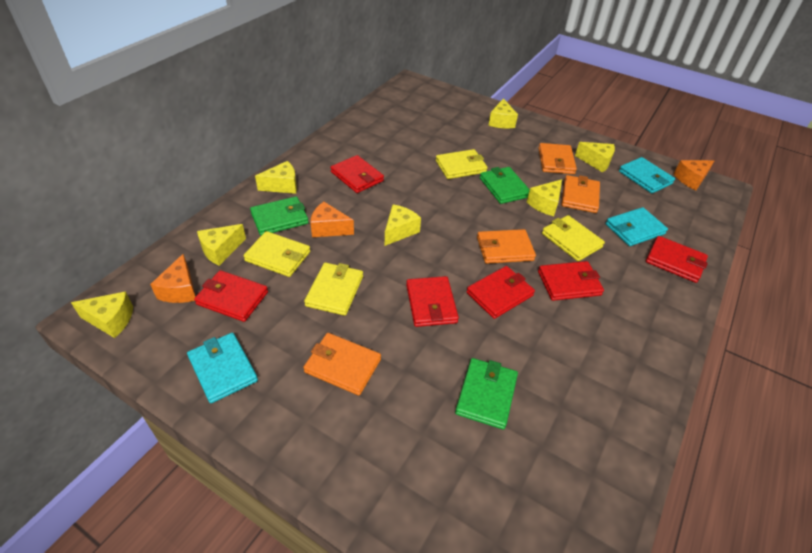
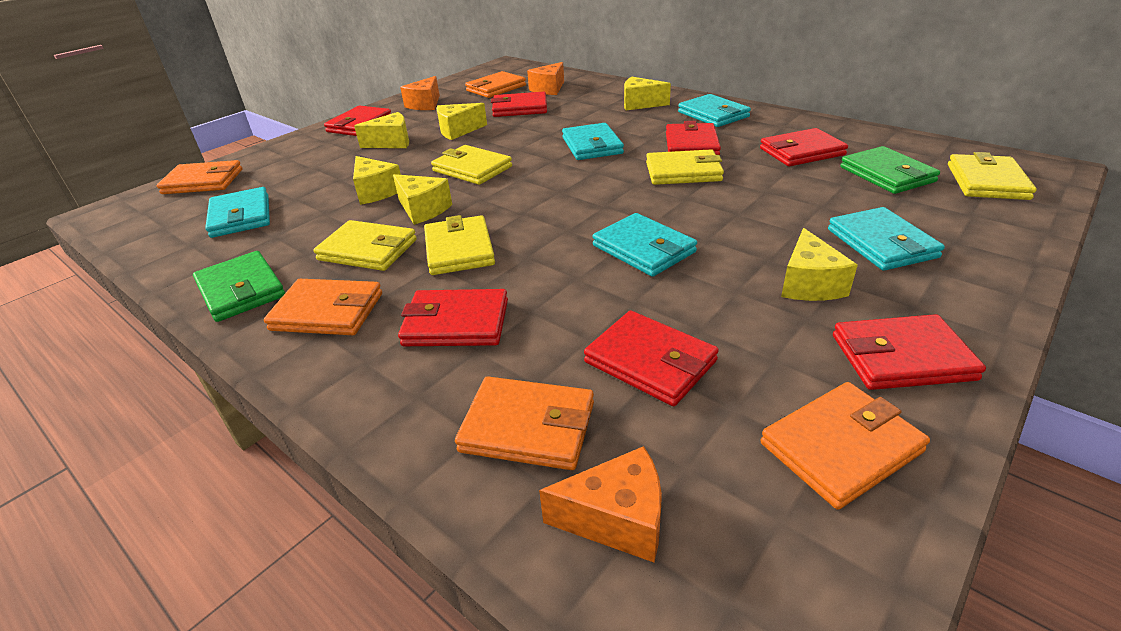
green wallet: [250,196,309,235] [455,358,518,430] [480,167,530,204] = 3 -> [193,251,285,322] [840,146,940,194] = 2
orange wallet: [303,333,381,395] [477,229,536,264] [539,143,577,174] [561,175,600,213] = 4 -> [157,160,242,194] [264,279,382,335] [455,376,594,470] [465,71,526,98] [760,382,930,510] = 5
red wallet: [194,270,268,322] [330,155,384,193] [406,276,459,327] [466,266,535,319] [538,261,604,301] [646,236,708,283] = 6 -> [324,105,391,136] [398,289,508,346] [491,92,547,117] [584,311,719,406] [666,121,721,155] [760,128,848,166] [833,314,986,390] = 7
turquoise wallet: [187,333,258,403] [605,207,668,246] [619,157,675,193] = 3 -> [205,187,270,238] [562,123,624,160] [593,213,697,277] [678,94,751,127] [828,207,945,271] = 5
yellow cheese: [71,292,133,338] [197,224,246,266] [255,161,297,194] [385,204,421,246] [488,98,518,128] [527,179,562,216] [575,142,615,173] = 7 -> [353,156,401,205] [354,112,409,148] [393,174,452,225] [437,103,487,140] [624,77,671,110] [781,228,858,301] = 6
yellow wallet: [243,231,310,277] [304,262,363,316] [436,149,488,179] [542,215,605,261] = 4 -> [314,220,417,271] [424,215,495,275] [431,145,512,185] [646,149,724,185] [948,152,1037,200] = 5

